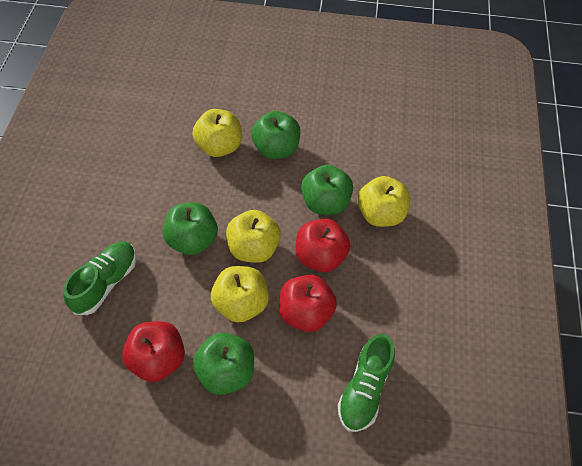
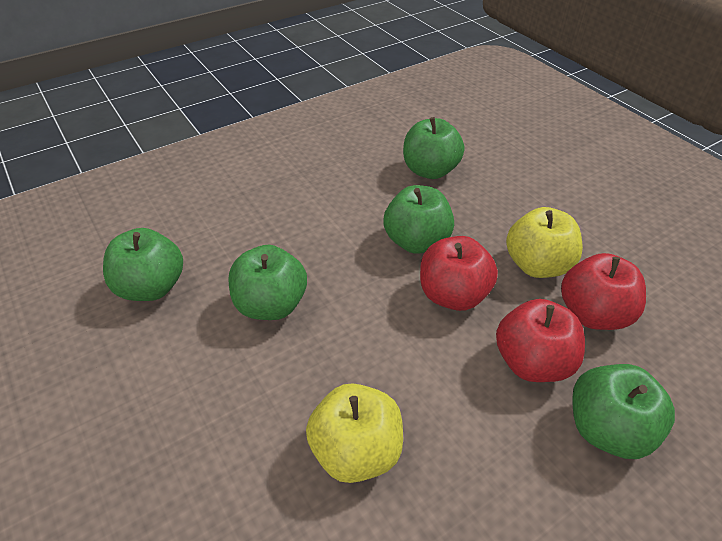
green apple: [163,202,218,255] [193,333,254,395] [251,111,300,159] [301,165,353,215] = 4 -> [103,228,183,301] [229,245,307,320] [384,185,454,254] [403,117,464,179] [572,364,675,459] = 5
green shoe: [63,241,136,315] [338,334,395,432] = 2 -> none = 0
yellow apple: [192,109,242,157] [211,266,269,323] [226,210,281,263] [358,176,410,227] = 4 -> [306,383,403,483] [506,207,583,278] = 2

